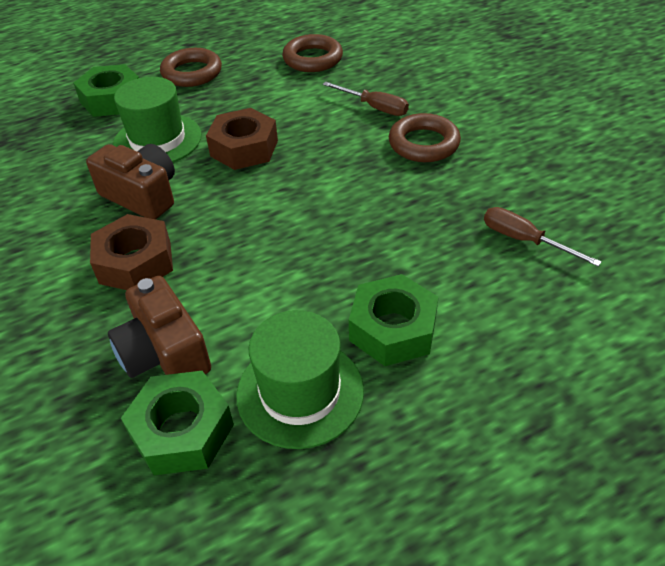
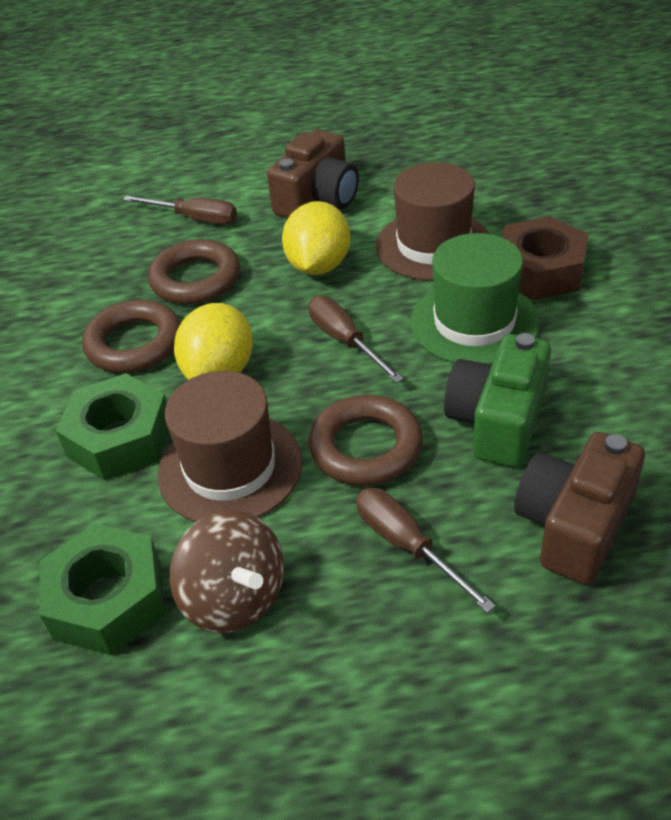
brown hat: none = 0 -> [158,371,303,522] [376,162,490,281] = 2
brown nut: [90,214,173,290] [206,108,278,170] = 2 -> [502,216,588,300] = 1
brown screwdriver: [322,82,409,116] [484,207,602,267] = 2 -> [123,196,237,225] [308,296,404,383] [356,488,496,613] = 3
brown spinning top: none = 0 -> [170,510,284,633] = 1
green camera: none = 0 -> [444,333,551,467] = 1
green hat: [113,77,202,163] [236,310,364,449] = 2 -> [410,233,540,365] = 1
green nut: [73,64,139,117] [121,371,234,475] [349,274,439,366] = 3 -> [39,523,166,655] [56,373,169,480] = 2
yellow lemon: none = 0 -> [174,303,253,380] [282,201,351,275] = 2

